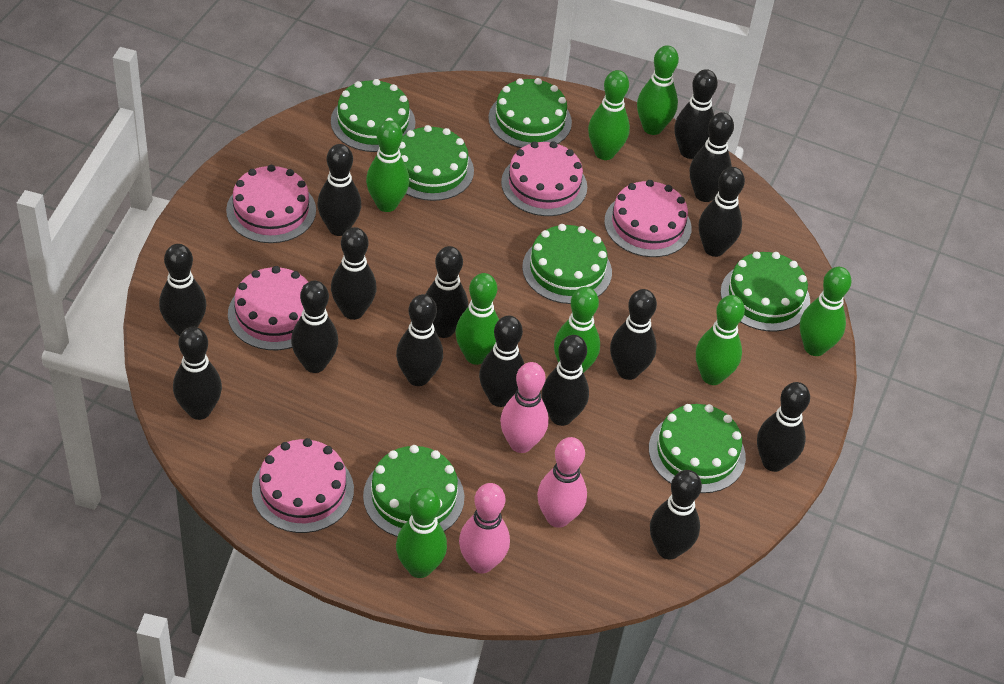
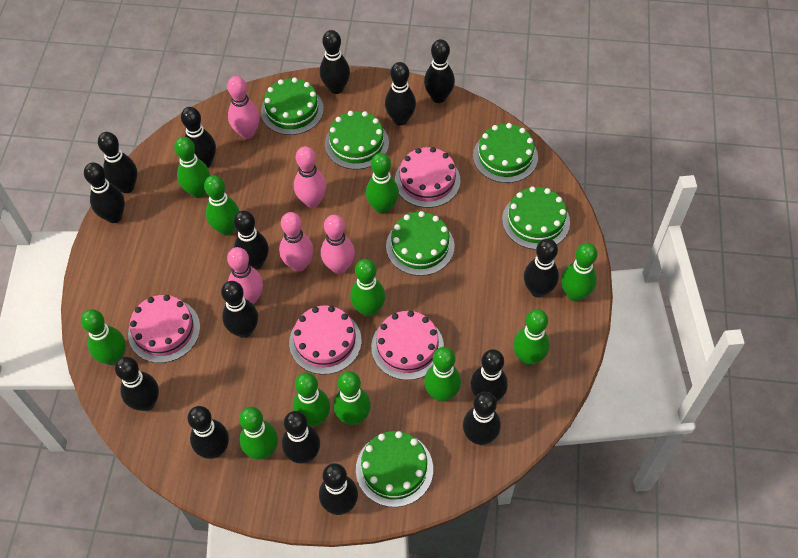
green bowling pin: [366,120,409,212] [396,487,447,578] [456,273,499,365] [554,287,600,373] [588,70,630,160] [637,45,679,135] [696,295,745,385] [800,267,852,356] = 8 -> [81,309,126,365] [174,137,210,198] [204,175,239,236] [239,407,278,460] [293,373,330,426] [333,371,371,425] [350,259,385,317] [366,153,399,214] [424,347,461,402] [513,309,550,366] [561,243,597,302] = 11
green cake: [331,79,416,152] [363,445,464,537] [399,125,474,201] [488,78,572,148] [522,224,612,304] [649,404,746,493] [721,251,810,332] = 7 -> [261,77,324,135] [325,111,389,169] [356,431,433,507] [386,211,455,276] [473,123,538,183] [502,187,570,250] = 6
pink bowling pin: [459,483,510,573] [500,362,549,453] [537,437,587,528] = 3 -> [227,76,260,139] [227,247,263,304] [279,212,313,272] [294,146,327,208] [321,215,355,274] = 5
pink cake: [226,165,316,243] [228,266,308,350] [252,438,354,533] [501,141,587,216] [604,180,692,257] = 5 -> [128,295,200,363] [289,306,361,375] [371,311,444,380] [395,147,461,208] = 4

